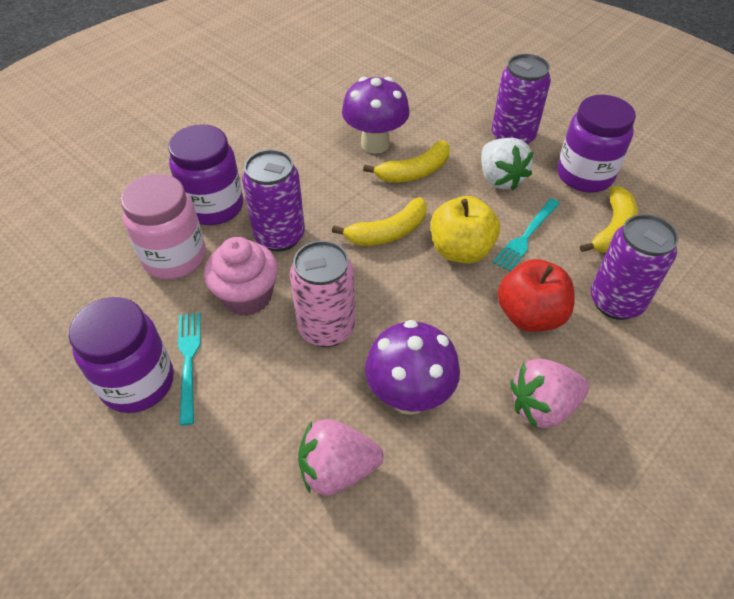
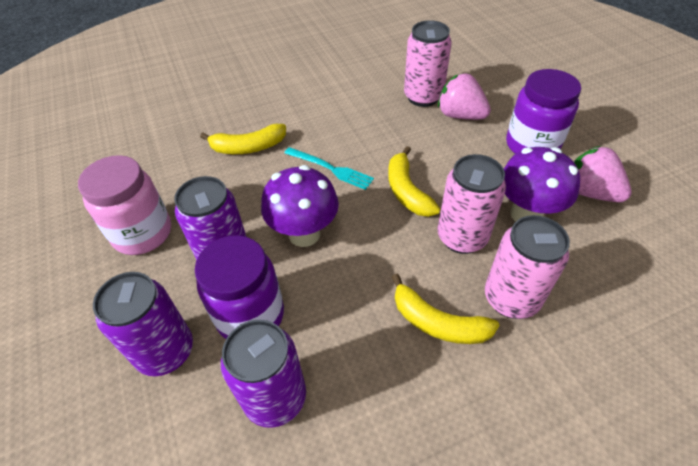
pink can: [290,240,355,347] = 1 -> [404,20,452,107] [437,154,506,254] [485,215,570,319] = 3
pink cupcake: [204,237,278,316] = 1 -> none = 0
purple jar: [69,297,174,413] [168,124,243,225] [557,95,636,193] = 3 -> [195,235,284,339] [506,69,581,154] = 2
red apple: [498,259,575,332] = 1 -> none = 0
turquoise fork: [178,313,201,426] [493,198,560,272] = 2 -> [284,147,374,190] = 1
white strawberry: [481,138,534,191] = 1 -> none = 0
yellow apple: [431,196,500,263] = 1 -> none = 0

